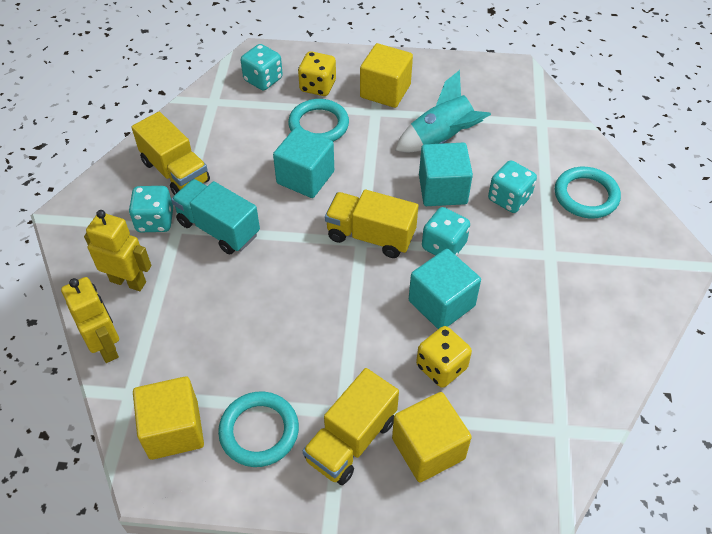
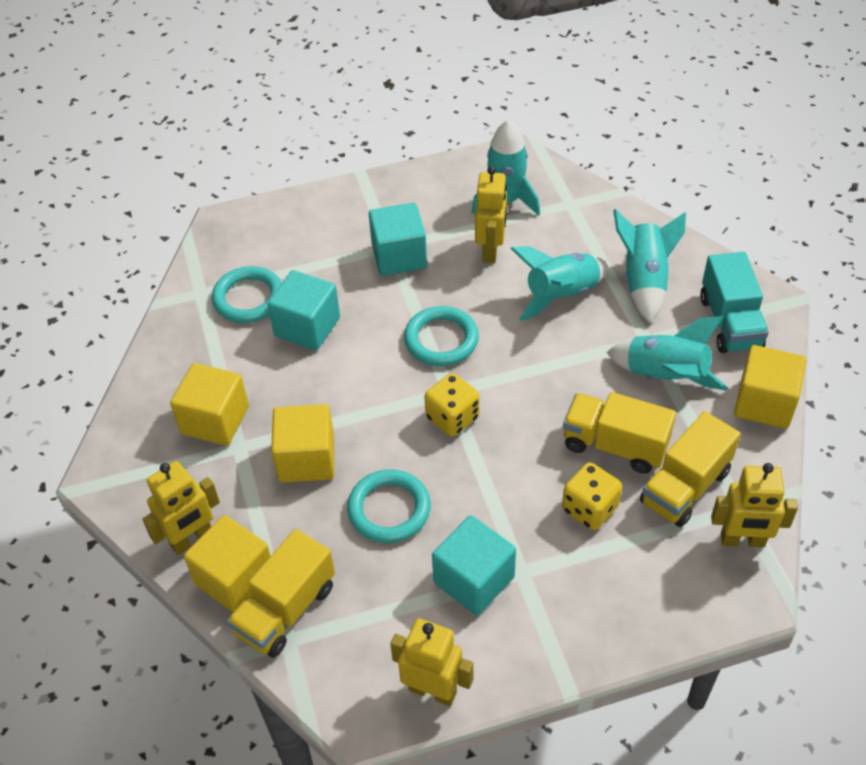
turquoise dice: [129,186,173,232] [241,44,283,91] [422,207,470,256] [488,160,537,213] = 4 -> none = 0
turquoise rocket: [395,70,491,152] = 1 -> [472,120,540,216] [511,246,608,321] [606,316,728,391] [613,209,686,323] = 4
yellow cube: [133,377,204,460] [360,43,413,108] [392,392,472,482] = 3 -> [170,363,249,446] [184,515,271,612] [271,404,334,483] [734,345,806,429] = 4
yellow robot: [61,277,119,363] [84,210,151,291] = 2 -> [142,461,220,555] [390,618,473,706] [475,166,507,263] [711,463,798,548] = 4

